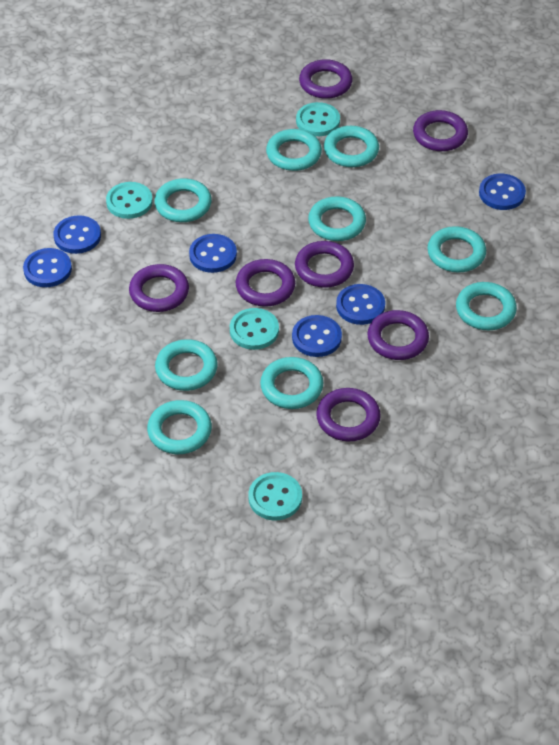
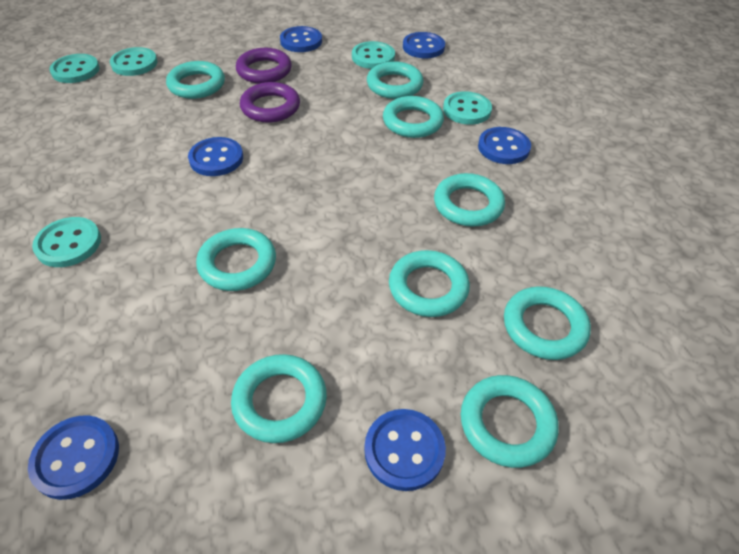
purple ring: [129,264,189,312] [236,259,295,307] [295,241,354,288] [299,59,352,99] [316,388,381,441] [367,310,429,360] [413,110,468,151] = 7 -> [236,48,292,84] [240,82,300,123] = 2
turquoise button: [106,182,153,219] [230,308,279,350] [248,472,302,520] [296,102,340,136] = 4 -> [32,217,101,267] [50,54,100,83] [110,47,157,76] [352,41,395,69] [443,91,492,125] = 5

